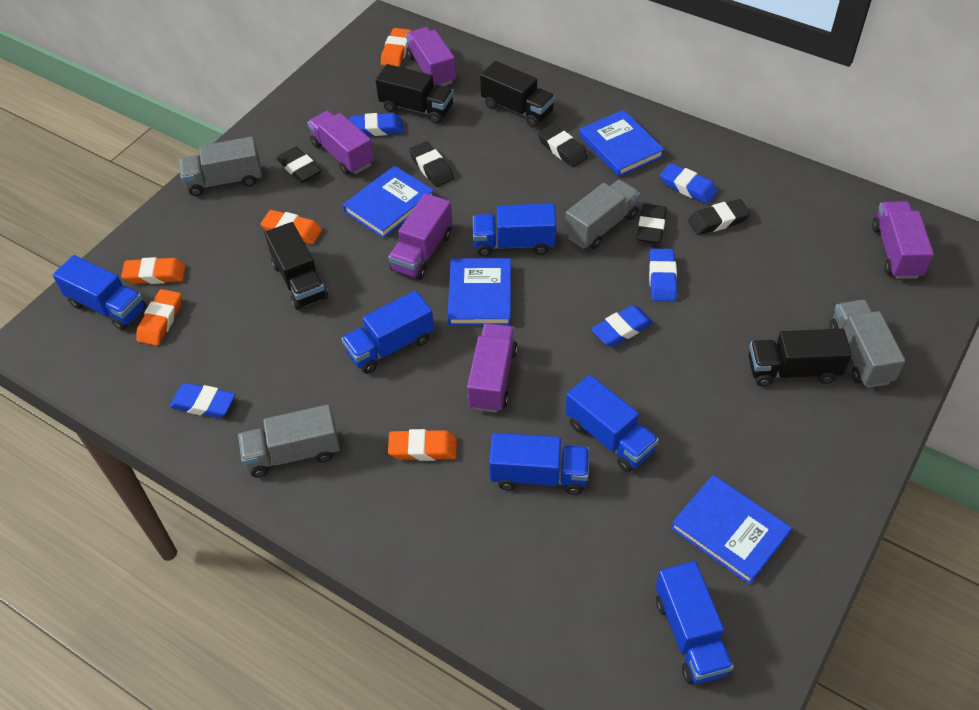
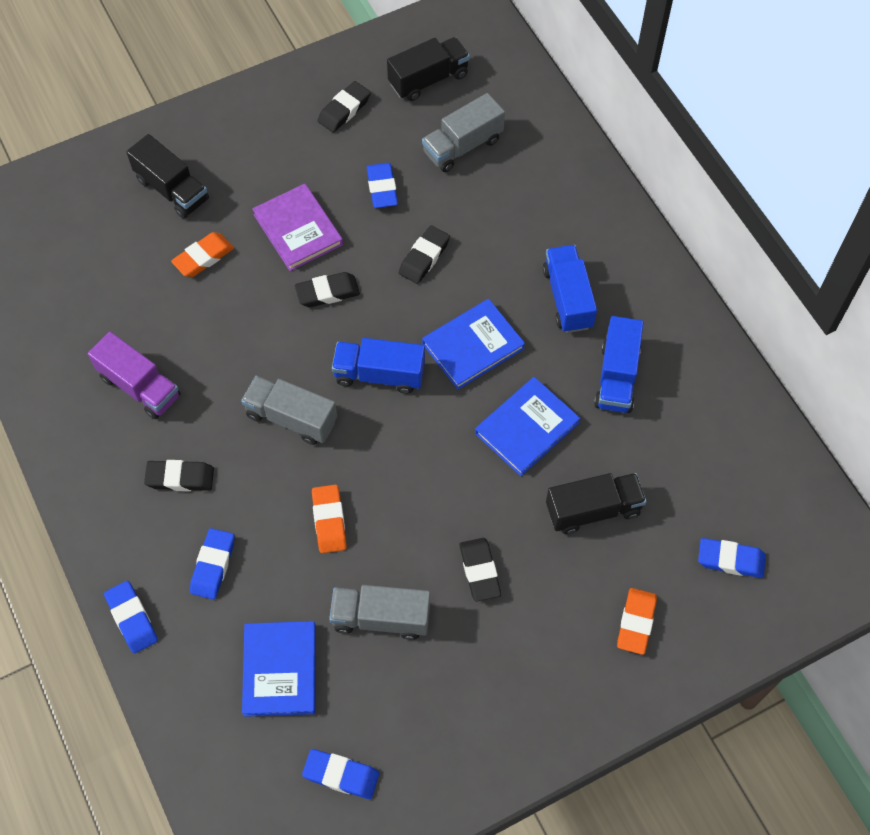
black truck: [265,222,328,310] [376,64,454,124] [480,61,555,128] [748,329,852,386] = 4 -> [126,134,209,219] [387,37,470,101] [546,473,646,534] = 3
blue book: [343,166,434,238] [447,258,511,326] [579,110,665,177] [671,475,792,585] = 4 -> [242,621,316,717] [422,299,525,390] [475,377,581,476] = 3
blue truck: [53,255,146,330] [341,290,434,374] [473,203,556,257] [489,433,590,495] [566,375,659,472] [656,561,734,684] = 6 -> [332,338,425,394] [543,245,597,333] [594,316,644,413] = 3
grey truck: [179,137,262,196] [238,404,340,478] [565,180,640,249] [829,300,905,388] = 4 -> [241,376,337,445] [329,585,430,640] [422,93,505,172] = 3
orange eraser: [121,257,186,284] [136,289,182,346] [261,210,322,244] [381,28,411,67] [388,429,457,461] = 5 -> [171,232,234,277] [312,485,347,553] [617,588,657,655] = 3
purple book: none = 0 -> [252,183,343,271] = 1
purple truck: [307,111,374,175] [388,193,452,280] [406,27,456,86] [467,323,518,413] [872,201,934,279] = 5 -> [88,332,180,419] = 1

